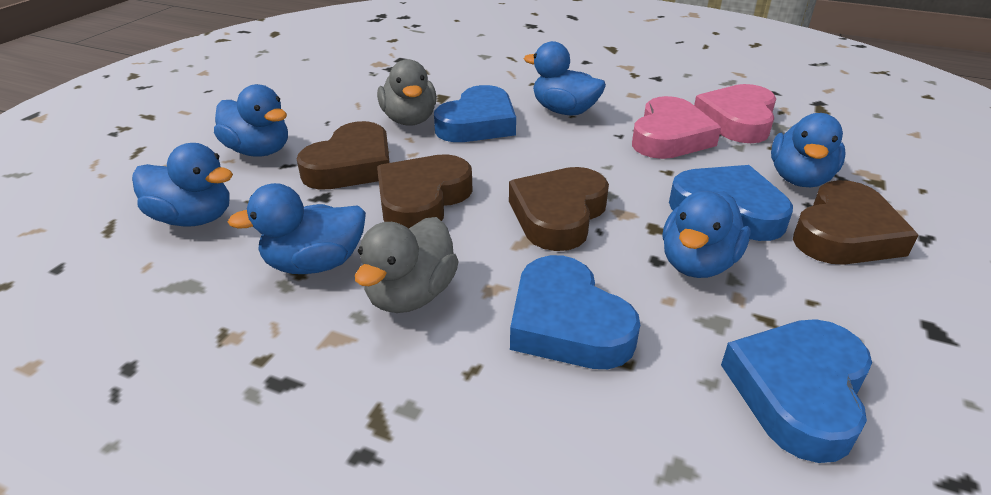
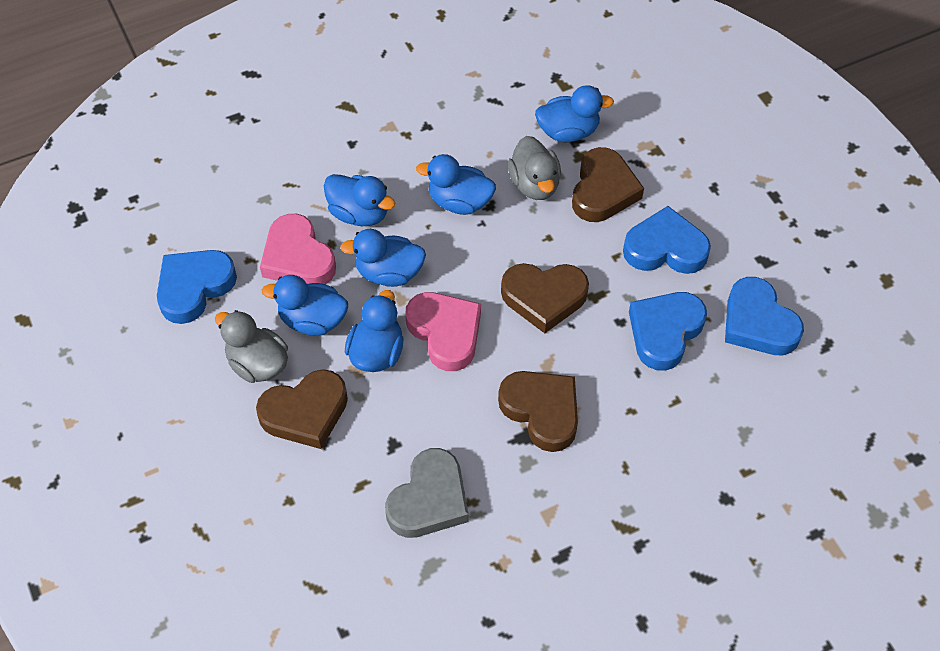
grey heart: none = 0 -> [385,448,469,538] = 1

